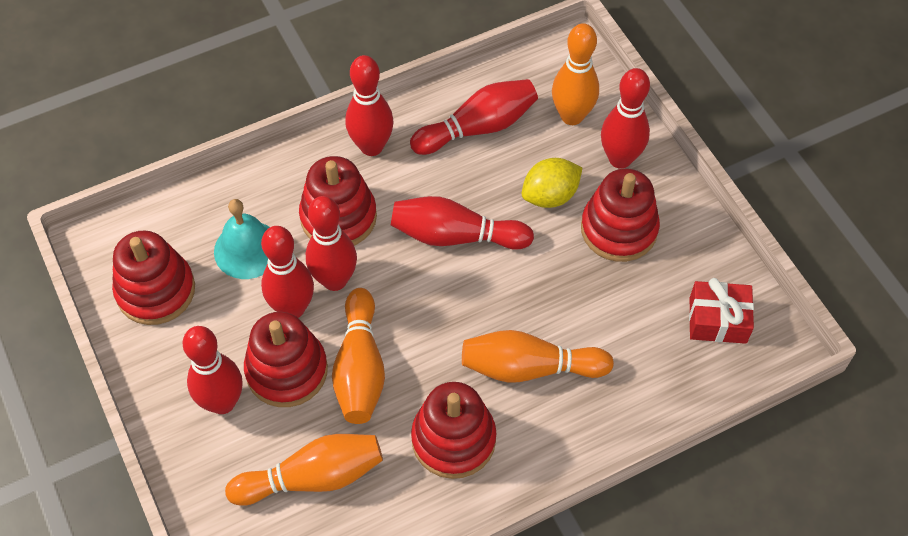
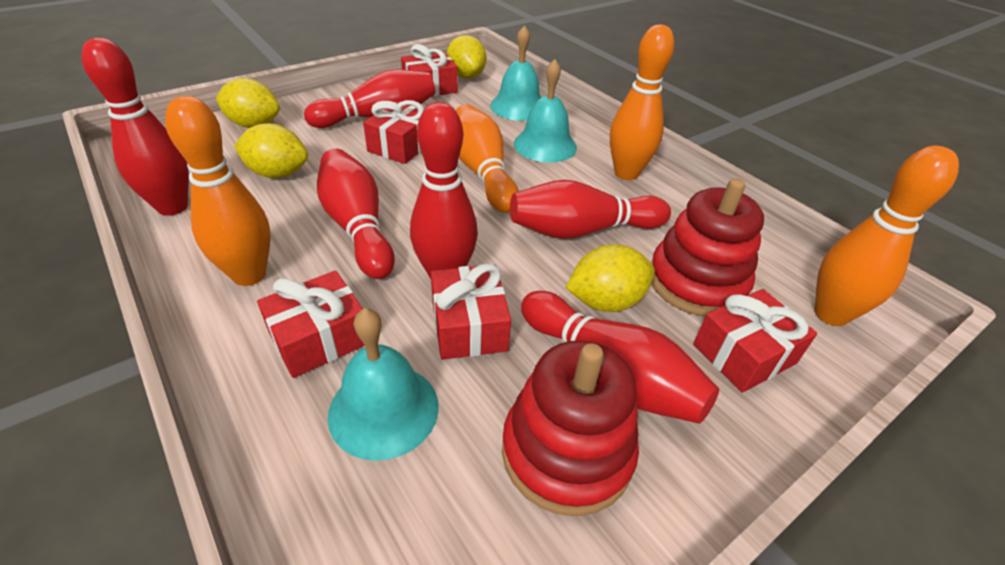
red bowling pin: [182,326,243,414] [261,226,314,318] [306,196,357,291] [345,55,394,156] [391,196,534,250] [410,79,538,155] [601,68,650,169] = 7 -> [81,38,189,216] [304,69,435,128] [317,148,395,279] [410,102,478,279] [510,180,671,239] [521,291,719,424] = 6
red gift: [689,278,754,344] = 1 -> [257,271,365,378] [363,100,424,164] [401,44,458,97] [431,263,511,360] [693,289,817,393] = 5
red stacking toy: [112,231,195,325] [244,312,328,407] [299,156,377,246] [411,382,497,479] [581,168,660,262] = 5 -> [502,340,639,516] [651,178,764,317] = 2
turquoise bell: [214,199,270,279] = 1 -> [328,308,439,461] [490,25,541,121] [514,59,577,163] = 3
yellow lemon: [522,158,582,208] = 1 -> [216,78,280,128] [234,123,308,178] [447,35,486,78] [566,244,655,312] = 4

